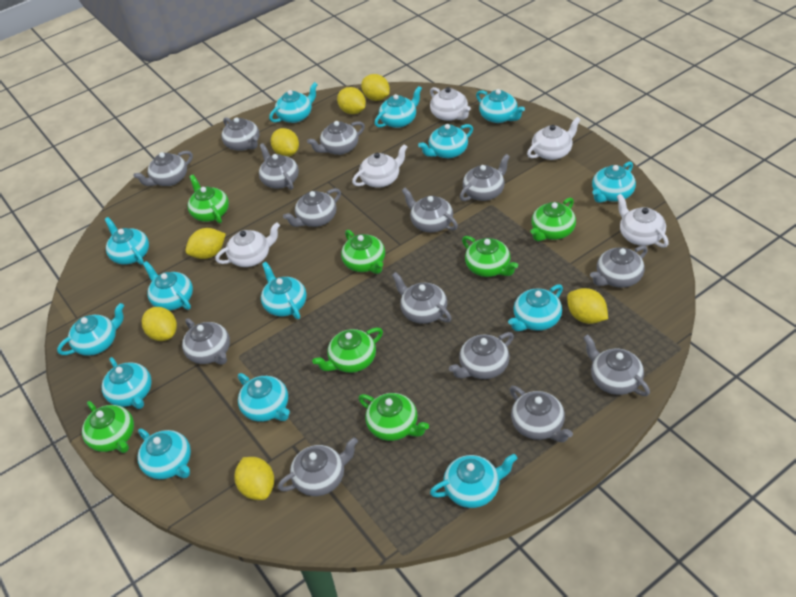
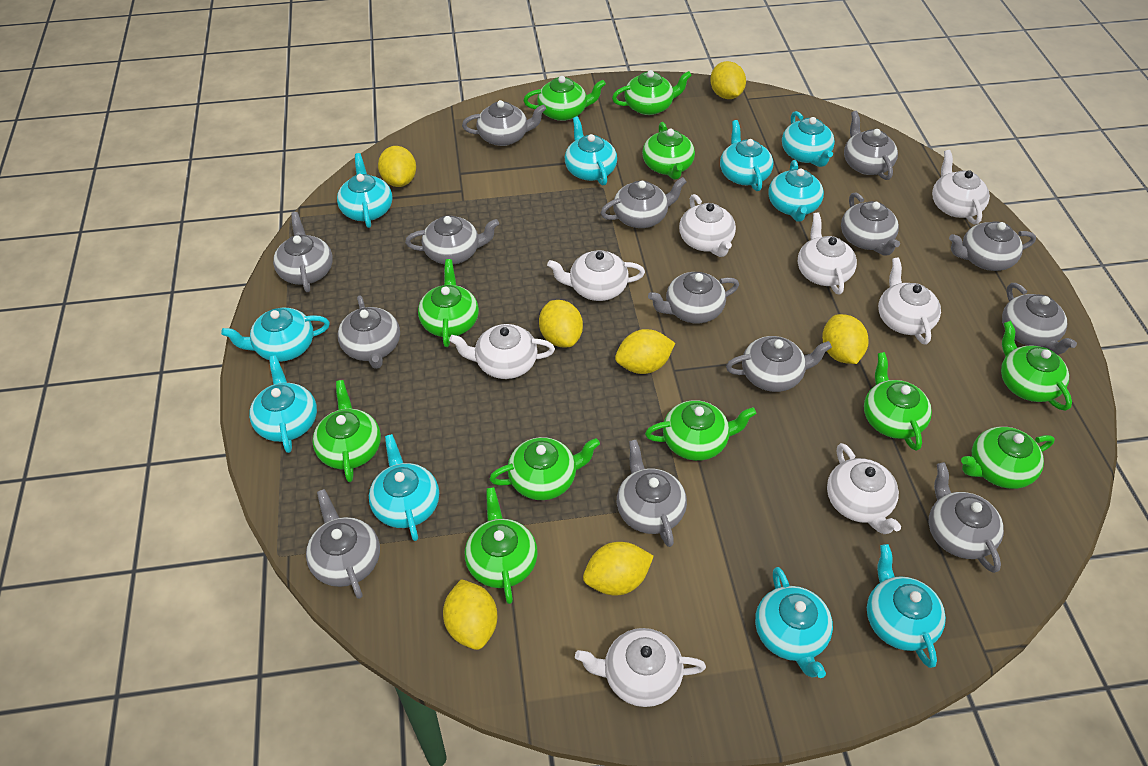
green teapot: [82,401,134,453] [188,175,229,223] [312,328,383,373] [341,230,385,274] [358,393,429,441] [462,236,518,277] [530,198,576,241] = 7 -> [312,380,381,482] [418,259,479,347] [465,487,538,604] [490,437,600,500] [523,76,606,121] [612,70,692,115] [642,122,695,180] [645,400,756,461] [864,352,932,451] [961,427,1055,489] [1001,321,1072,411] = 11
turquoise teapot: [57,303,124,356] [102,357,152,409] [104,217,149,265] [137,429,191,479] [143,261,193,311] [238,373,290,422] [261,262,307,319] [269,82,318,123] [375,86,422,128] [418,124,473,158] [430,454,517,508] [476,89,525,123] [508,284,563,331] [592,161,636,203] = 14 -> [221,308,330,362] [249,355,317,453] [337,153,392,228] [369,434,439,541] [565,116,617,185] [720,120,773,191] [755,567,833,678] [768,160,824,222] [782,111,835,167] [867,544,946,668] = 10
white teapot: [215,222,280,267] [352,144,407,188] [430,87,471,121] [527,117,580,160] [617,194,669,248] = 5 -> [449,324,555,379] [547,250,645,301] [575,628,706,707] [679,194,736,257] [798,213,857,295] [827,443,901,534] [878,257,941,345] [932,150,990,224] = 8

